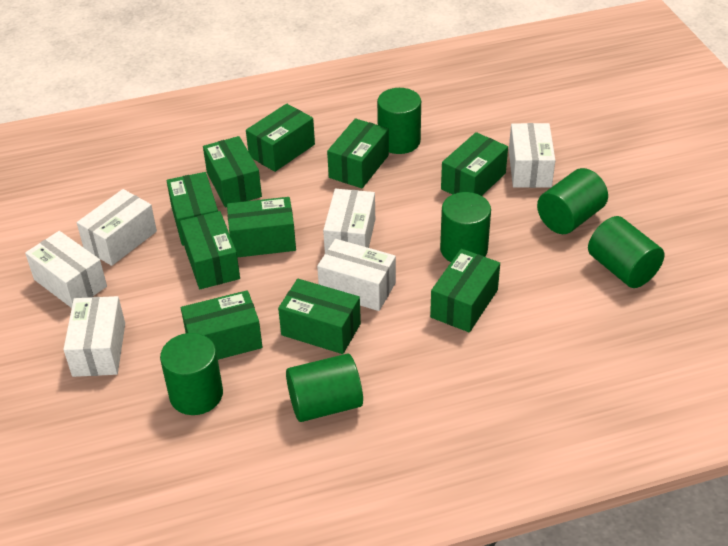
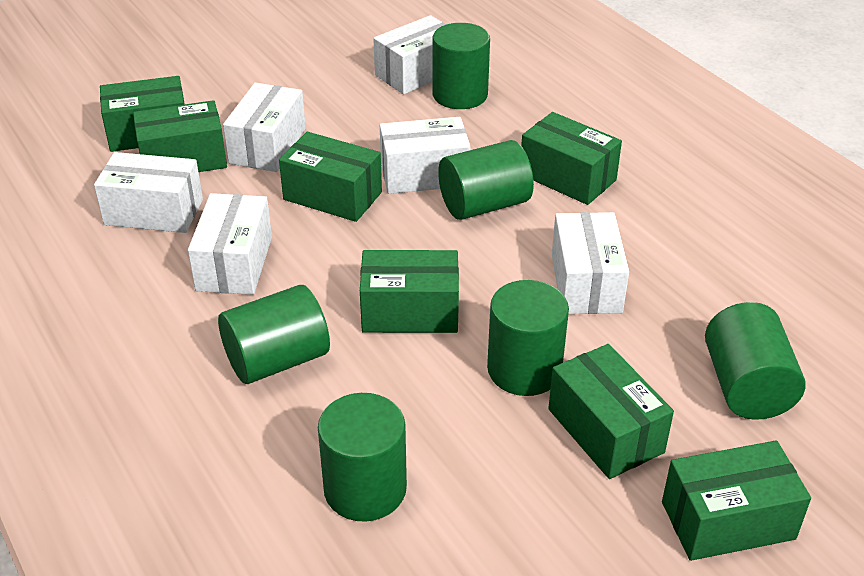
green box: [166,172,218,246] [180,211,240,289] [181,290,263,360] [203,136,262,207] [227,197,296,258] [246,104,315,172] [278,279,361,354] [327,118,389,188] [430,249,500,333] [441,132,508,196] = 10 -> [100,76,185,152] [133,100,227,172] [279,132,382,222] [360,250,459,333] [521,112,622,205] [548,344,674,479] [662,440,811,561] = 7

